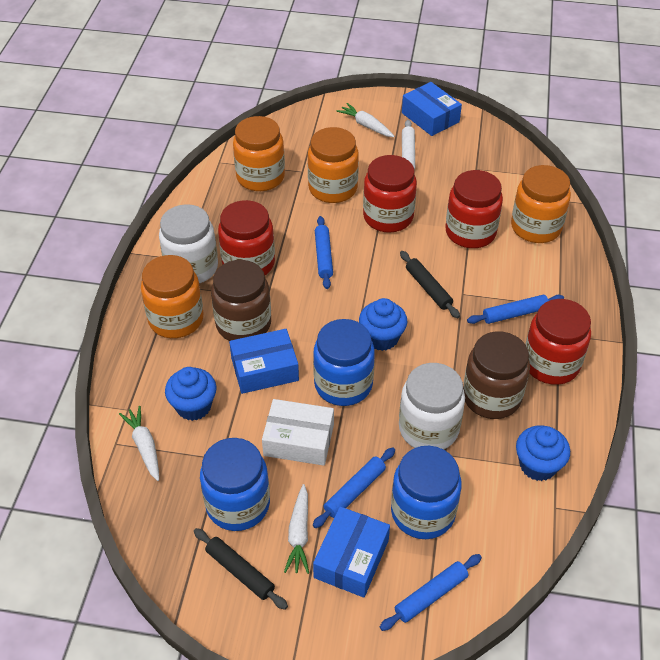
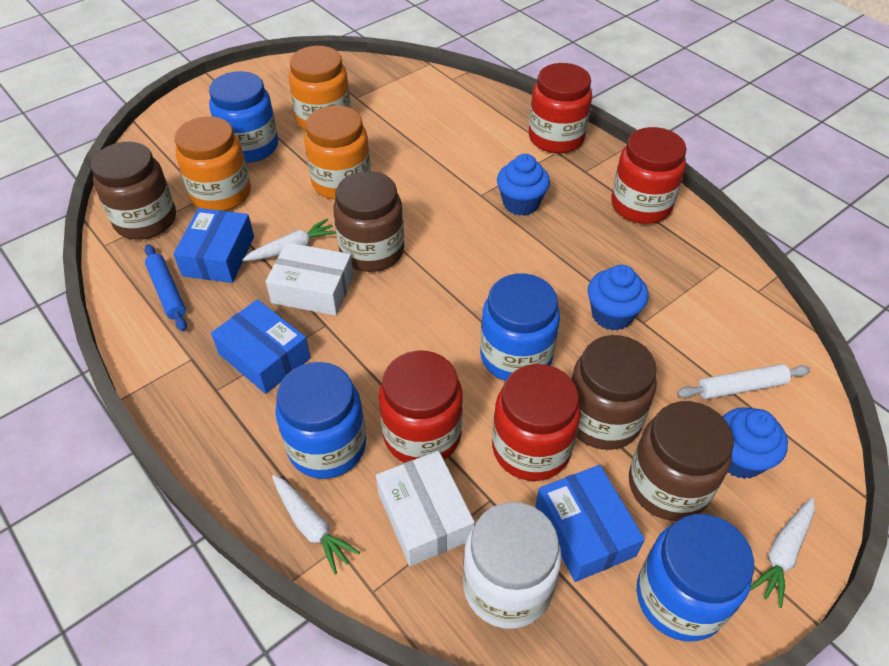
black rolling pin: [194,528,288,610] [400,251,460,318] = 2 -> none = 0
blue jar: [200,438,270,531] [313,319,375,406] [391,446,462,539] = 3 -> [209,71,278,163] [275,362,366,479] [480,273,560,381] [637,514,754,641] = 4
blue rolling pin: [313,447,395,528] [315,216,333,289] [380,554,482,631] [467,295,564,324] = 4 -> [145,244,187,331] = 1
brown jar: [211,260,271,341] [463,331,530,419] = 2 -> [91,142,176,240] [333,171,404,272] [571,335,657,450] [629,401,734,521] = 4
orange jar: [141,255,204,338] [233,116,285,191] [308,127,359,203] [511,165,571,243] = 4 -> [175,116,251,211] [289,46,351,131] [304,105,371,200] = 3
white box: [262,399,334,466] = 1 -> [266,242,354,316] [376,451,475,566] = 2
white jar: [159,204,218,283] [399,363,465,449] = 2 -> [463,502,562,629] = 1

